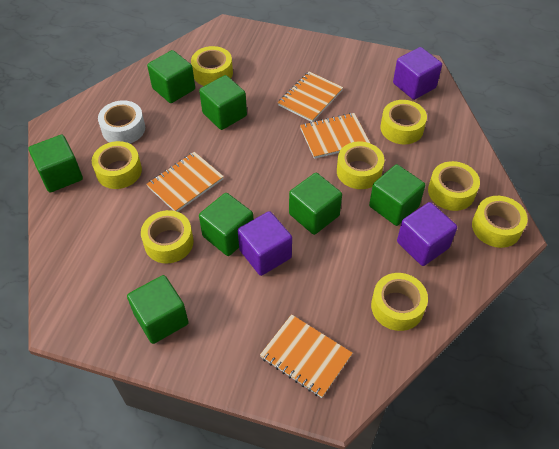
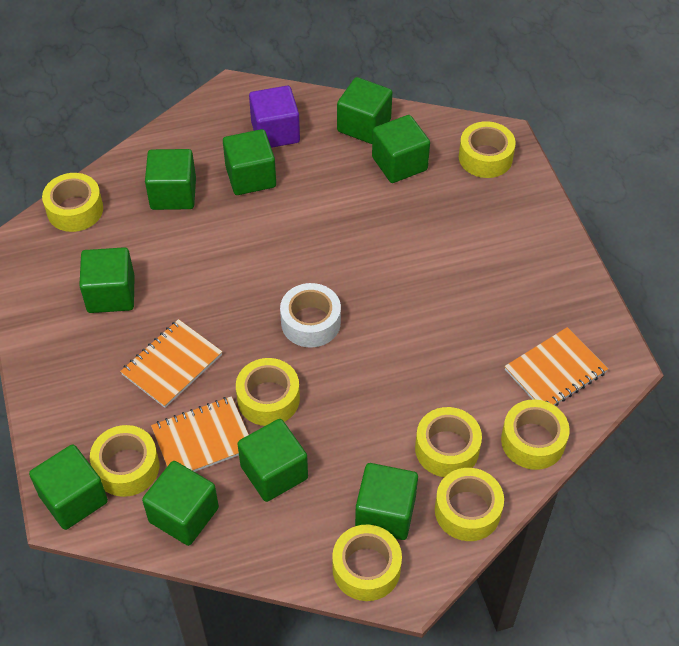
green cube: [28,135,83,193] [127,275,189,344] [147,50,195,103] [199,75,247,130] [199,193,253,256] [289,173,342,235] [369,164,425,226] = 7 -> [29,444,108,530] [79,247,135,313] [142,461,219,546] [145,149,196,210] [223,129,276,195] [237,419,308,502] [337,77,393,144] [355,463,418,540] [372,115,430,183] = 9
orange notebook: [146,152,224,212] [260,314,353,398] [278,71,343,122] [300,113,370,159] = 4 -> [120,319,223,408] [151,396,249,472] [505,327,608,406] = 3
purple cube: [238,211,292,276] [393,47,442,100] [397,202,457,266] = 3 -> [249,86,300,148] = 1

